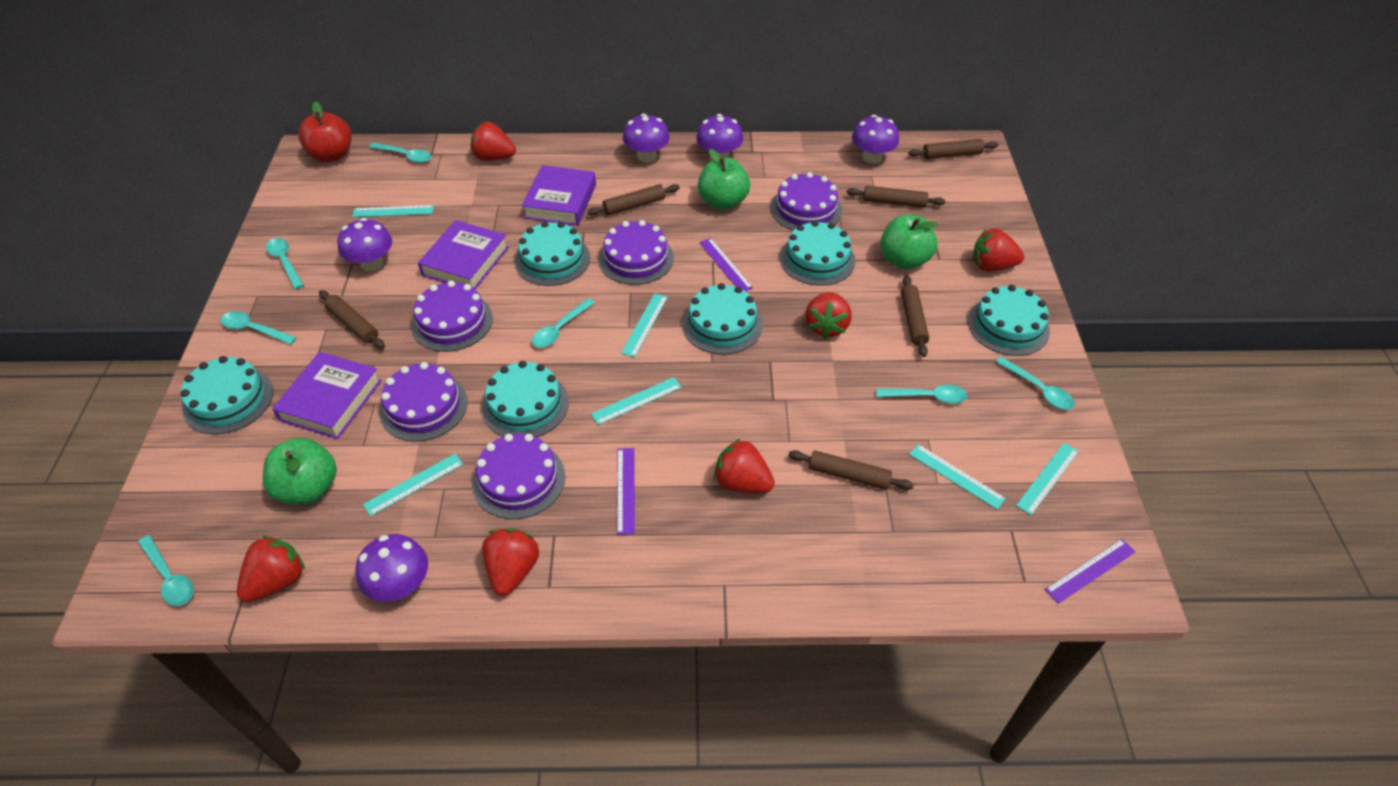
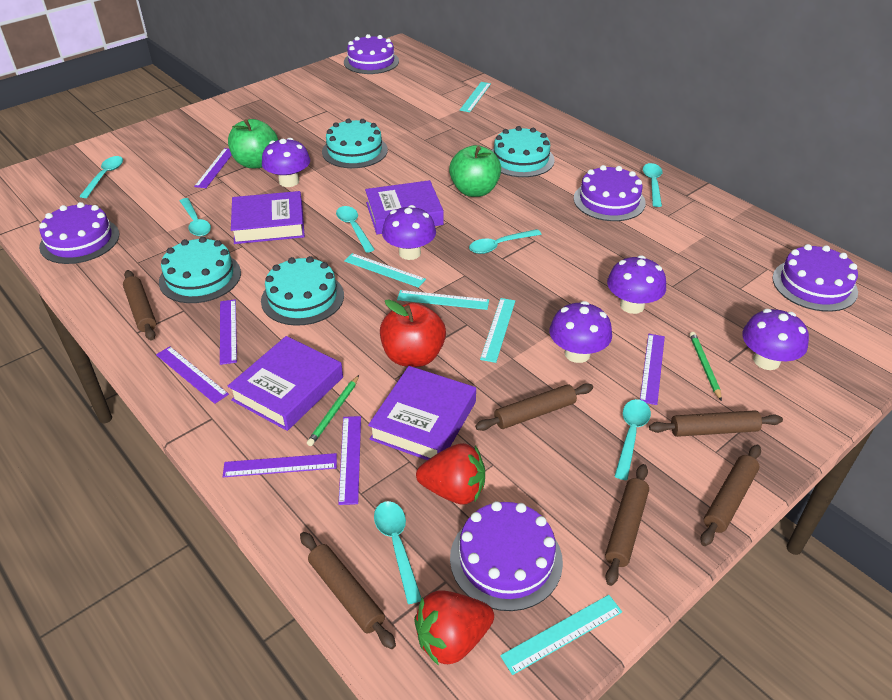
green apple: [263,438,337,505] [698,149,750,210] [880,215,938,269] = 3 -> [228,119,278,168] [449,145,501,197] = 2
green pencil: none = 0 -> [307,375,359,446] [690,332,722,401] = 2
purple book: [272,352,382,439] [418,220,509,289] [522,165,596,226] = 3 -> [228,336,343,431] [231,191,305,244] [365,180,444,235] [368,366,476,460] = 4
purple ruler: [617,448,635,535] [699,238,753,291] [1045,539,1135,604] = 3 -> [156,346,229,404] [194,148,232,188] [220,299,237,365] [223,453,337,477] [338,416,361,505] [640,334,665,405] = 6
red strawberry: [237,536,305,602] [471,122,516,161] [482,528,539,596] [714,439,775,493] [805,292,852,339] [972,228,1024,271] = 6 -> [414,590,494,666] [416,443,485,505] = 2
turquoise cake: [180,356,273,434] [482,361,569,437] [515,221,590,286] [683,283,763,354] [780,220,855,286] [968,285,1050,356] = 6 -> [159,237,241,303] [261,256,344,326] [322,119,388,168] [491,126,555,177] = 4
turquoise ruler: [352,205,434,217] [363,453,463,516] [591,377,682,425] [621,293,668,357] [909,444,1006,510] [1016,443,1079,515] = 6 -> [344,253,426,288] [397,290,489,310] [460,82,491,112] [480,298,515,363] [500,595,622,675] = 5

